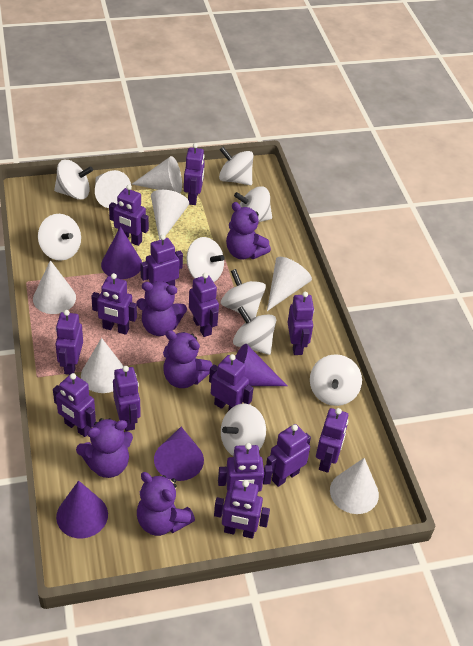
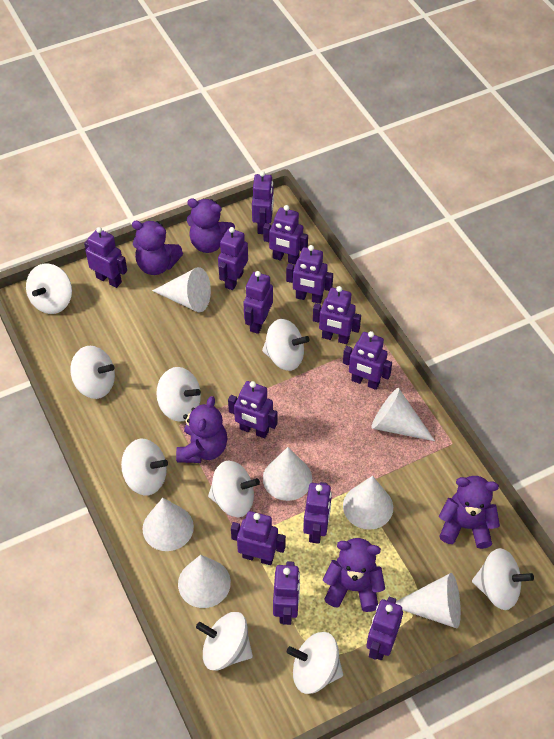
purple cone: [56,480,108,538] [101,227,142,279] [154,427,204,481] [235,344,287,386] = 4 -> none = 0
purple robot: [53,373,96,437] [55,310,83,375] [91,273,137,335] [109,185,149,246] [113,366,141,431] [140,235,183,286] [184,143,205,205] [189,273,219,337] [209,354,253,411] [214,480,270,539] [218,443,273,492] [266,424,311,487] [287,292,314,355] [316,408,349,473] = 14 -> [84,227,127,288] [218,227,248,290] [228,381,277,438] [231,511,286,565] [243,271,273,334] [252,171,274,234] [263,205,308,264] [273,561,300,625] [286,245,333,304] [303,482,332,544] [313,286,361,344] [343,331,392,390] [366,597,403,660] = 13

